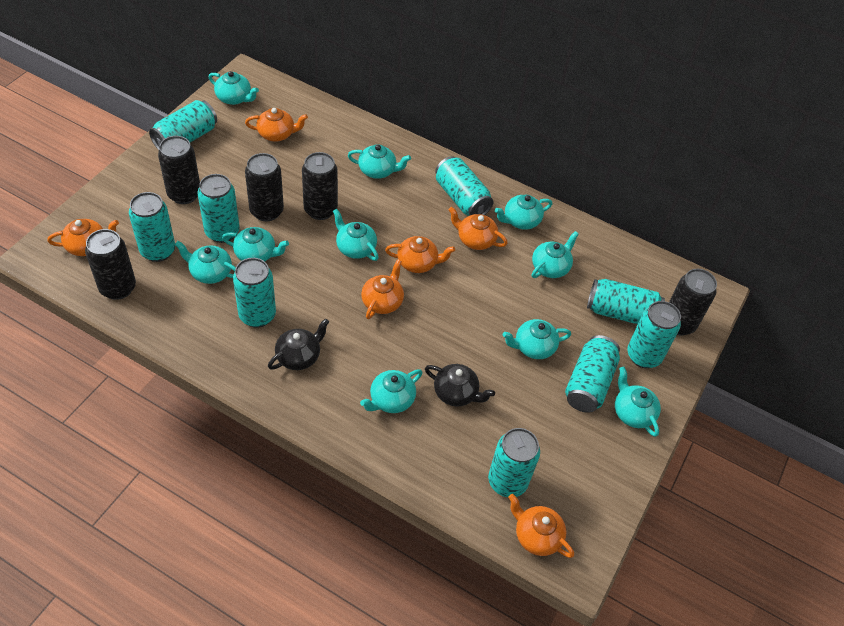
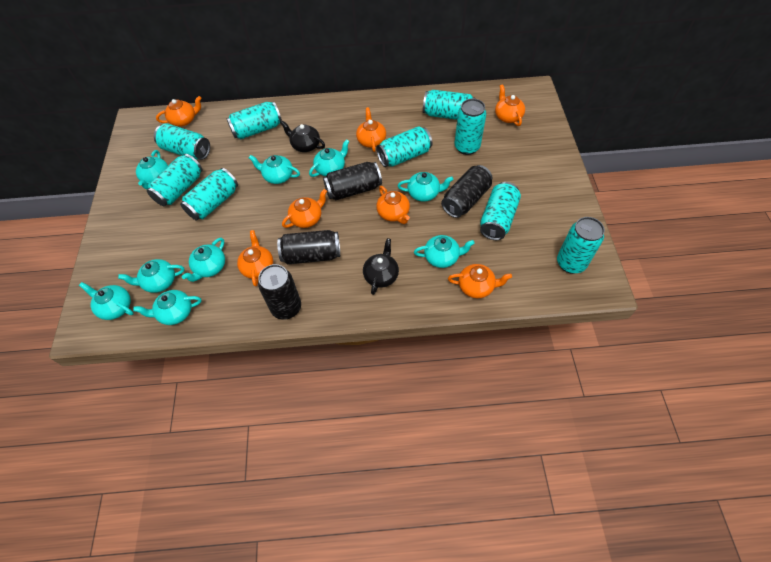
black can: [85,229,136,300] [158,136,200,204] [245,153,284,221] [302,152,338,220] [669,269,717,336] = 5 -> [258,264,301,320] [277,230,340,265] [323,162,382,200] [441,165,492,218] = 4
orange teapot: [47,219,119,256] [245,108,308,142] [361,259,404,319] [385,236,455,273] [448,207,508,250] [509,494,574,558] = 6 -> [156,96,202,127] [237,230,273,287] [282,189,327,228] [356,107,386,152] [376,186,410,224] [448,264,512,298] [495,84,525,126] = 7
turquoise teapot: [175,241,236,284] [209,71,259,105] [222,227,289,261] [333,209,379,261] [348,144,411,179] [360,369,422,413] [495,194,552,230] [503,319,571,359] [531,231,579,278] [615,367,661,437] = 10 -> [79,282,134,320] [118,259,184,293] [133,290,201,325] [136,150,168,189] [182,238,225,282] [249,155,300,184] [309,139,350,177] [398,172,453,202] [414,235,475,268] = 9

